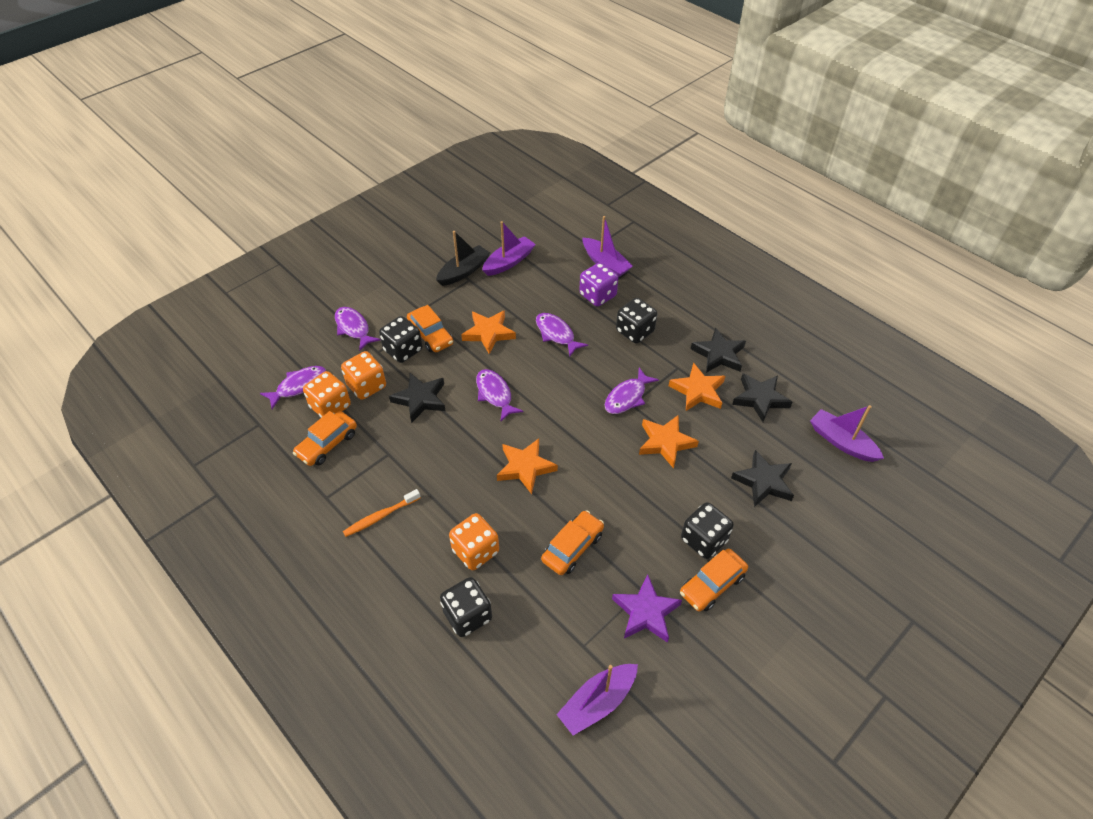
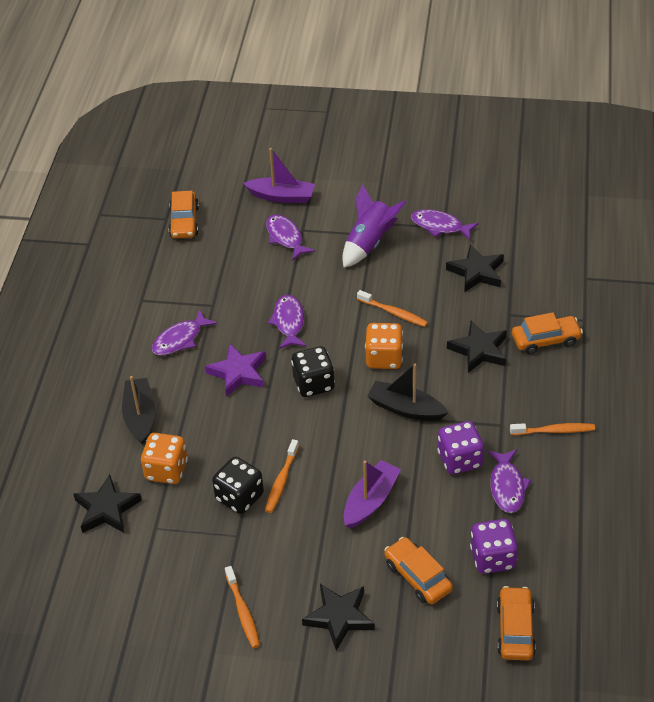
black boat: [436,231,490,286] = 1 -> [122,376,155,445] [367,363,449,421] = 2
black dice: [379,316,422,363] [440,577,492,637] [616,298,657,343] [681,502,734,559] = 4 -> [212,457,264,514] [291,346,335,397] = 2
orange dice: [303,371,351,418] [341,351,386,400] [449,513,499,570] = 3 -> [141,433,188,484] [365,323,403,369] = 2
orange star: [461,310,516,354] [497,438,558,494] [639,415,699,469] [669,362,725,411] = 4 -> none = 0
orange toothbrush: [343,489,420,537] = 1 -> [225,566,260,648] [265,439,299,513] [357,290,428,327] [510,423,595,435] = 4
purple boat: [482,221,536,276] [556,664,638,736] [583,216,633,277] [810,405,884,462] = 4 -> [243,148,315,203] [343,460,401,528] = 2
purple dice: [579,263,618,306] = 1 -> [438,421,484,474] [470,519,518,574] = 2
purple rocket: none = 0 -> [342,184,406,268] = 1

